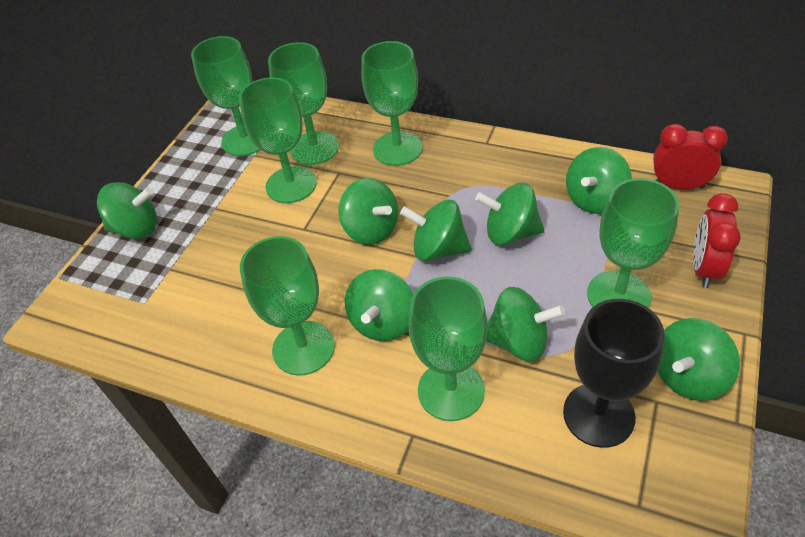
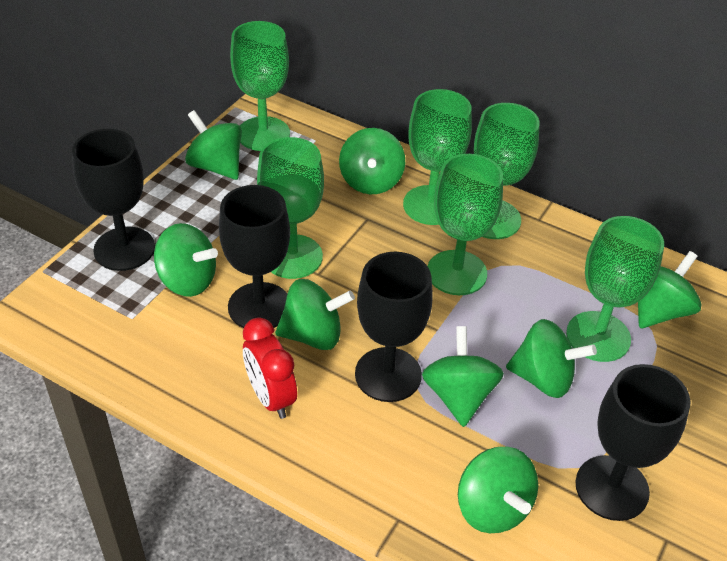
black goblet: [563,299,665,448] = 1 -> [72,129,155,271] [219,185,290,328] [355,252,433,402] [575,364,691,521] = 4
green goblet: [191,36,260,156] [239,77,317,203] [240,236,335,375] [268,42,339,165] [361,41,422,166] [408,276,488,421] [587,178,679,308] = 7 -> [230,21,290,151] [257,137,324,279] [403,89,472,225] [427,154,503,295] [474,103,540,239] [566,216,664,362] = 6
red clock: [653,124,728,189] [693,193,741,288] = 2 -> [243,317,297,419] = 1

